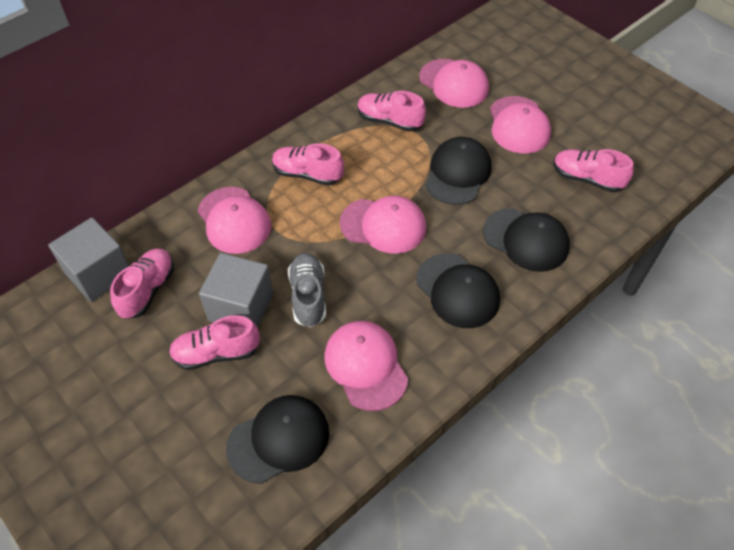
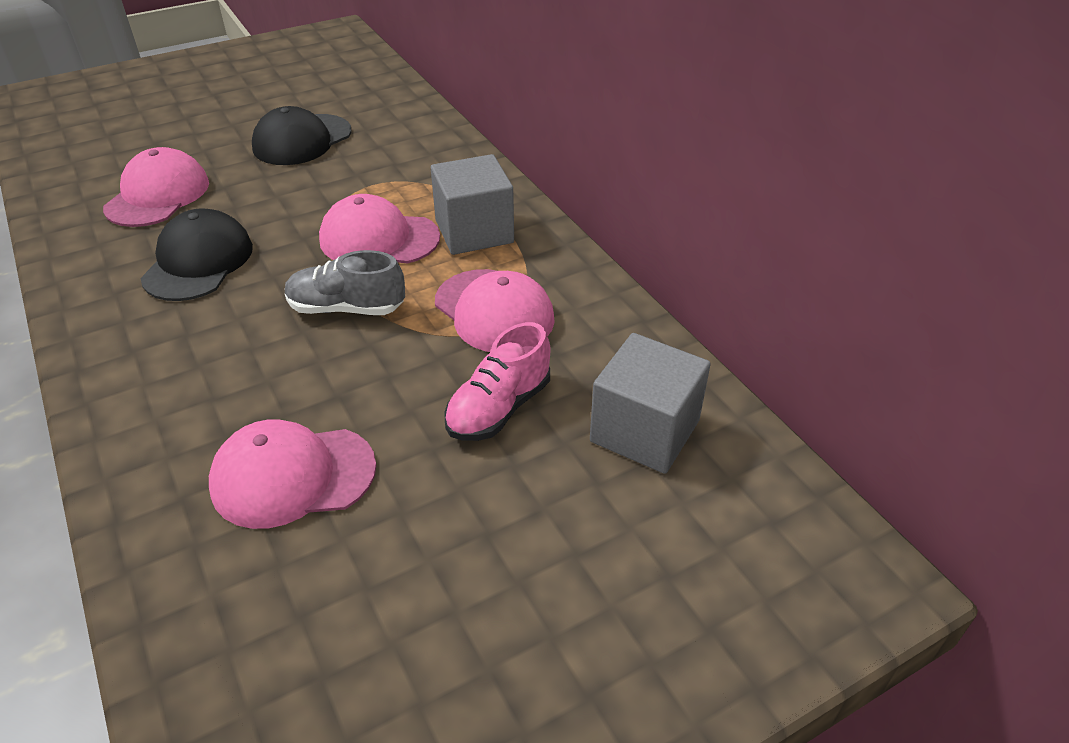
black cap: [226,395,329,484] [416,253,500,328] [425,137,492,205] [483,208,570,272] = 4 -> [141,209,253,301] [252,106,352,165] = 2
pink cap: [198,187,271,254] [325,321,408,411] [340,196,426,254] [419,59,489,108] [490,96,551,153] = 5 -> [103,147,209,227] [209,419,376,529] [319,194,440,264] [435,269,555,352] = 4
pink shoe: [110,248,174,319] [169,315,260,370] [272,143,344,186] [357,91,426,132] [554,149,634,192] = 5 -> [444,322,551,441] = 1

